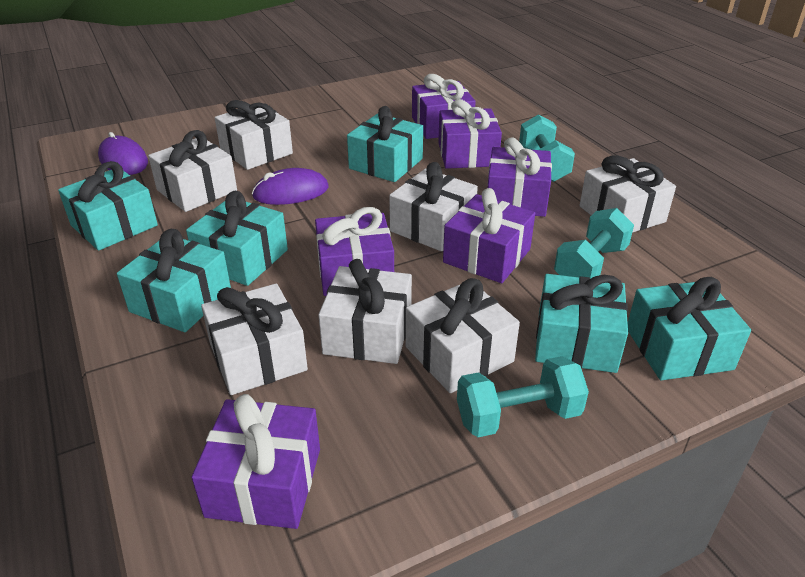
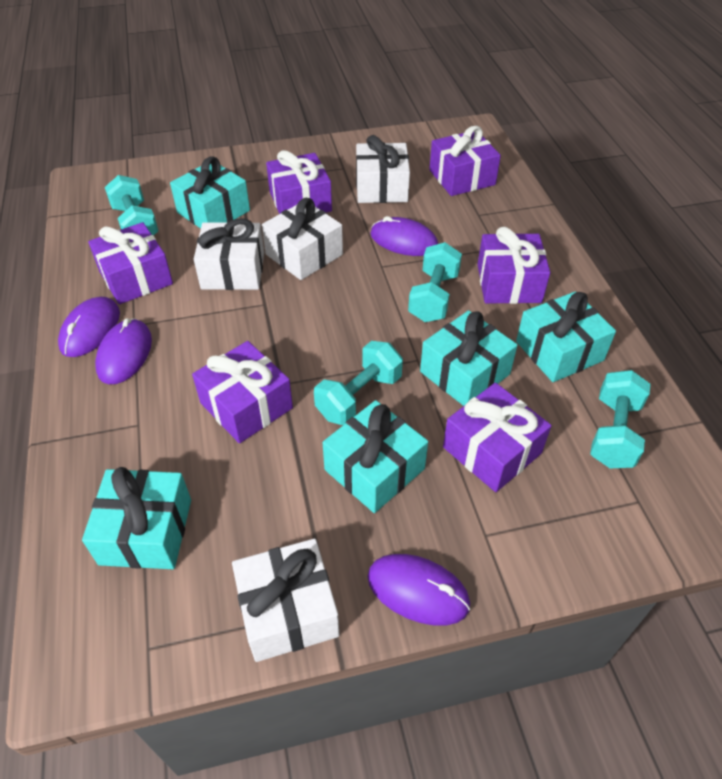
purple mouse: [98,132,148,175] [252,168,329,205] = 2 -> [58,297,120,357] [95,318,152,384] [367,554,470,626] [370,216,438,256] = 4
turquoise dumbbell: [457,356,589,437] [519,114,575,182] [554,208,634,279] = 3 -> [105,175,158,236] [314,341,403,425] [408,242,462,322] [590,370,651,469] = 4
turquoise gift: [58,161,158,251] [117,229,231,332] [186,191,288,286] [347,106,423,182] [535,274,628,373] [628,277,751,380] = 6 -> [82,467,191,569] [170,156,250,228] [322,400,428,513] [420,310,518,406] [516,292,616,382] = 5
white gift: [148,130,237,212] [201,284,308,395] [215,100,293,170] [318,259,412,364] [389,162,478,251] [406,278,520,393] [579,155,676,233] = 7 -> [194,218,264,290] [232,539,339,662] [262,198,343,280] [356,135,410,203] = 4

